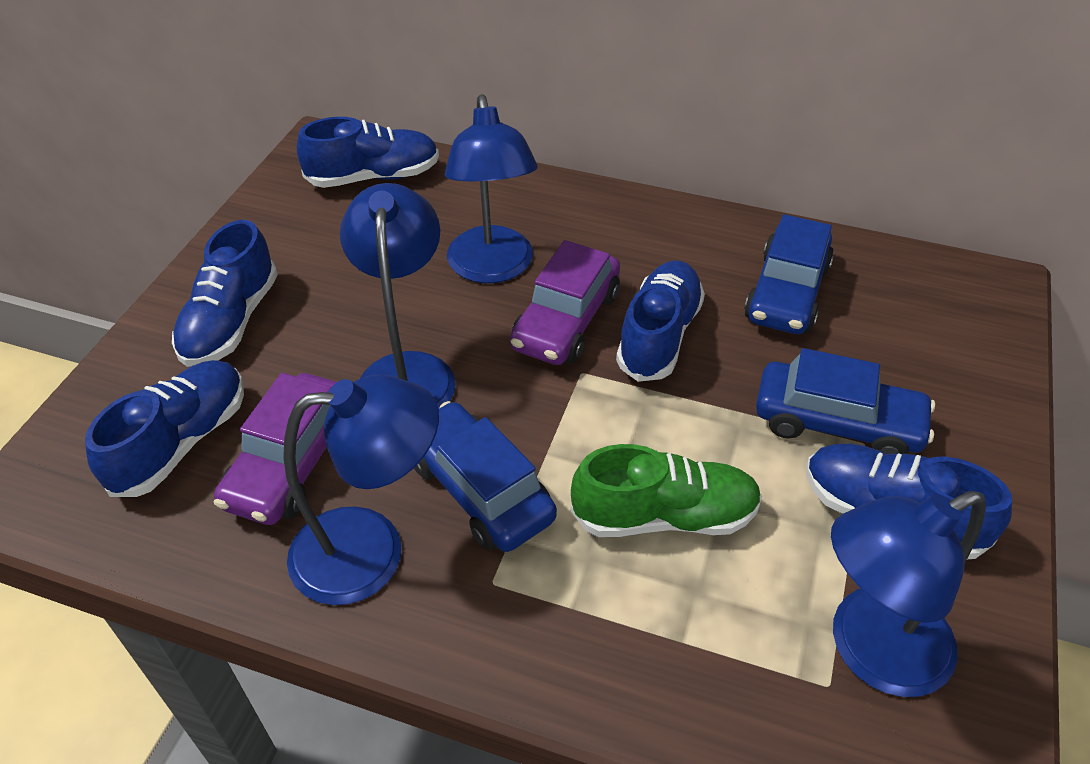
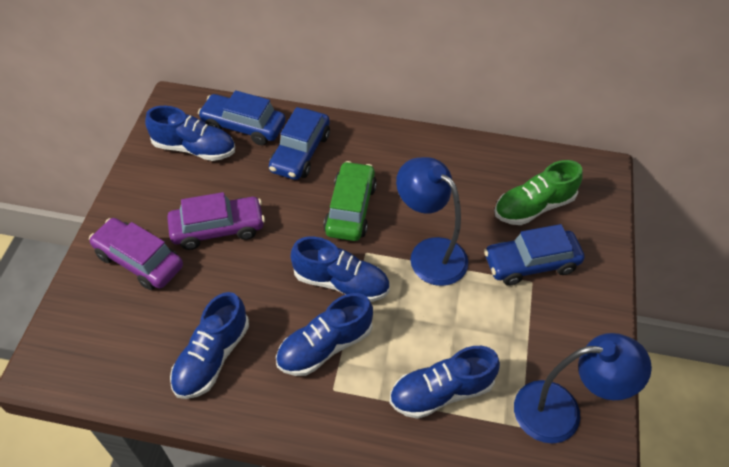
blue lamp: [283,375,439,605] [340,183,456,409] [445,94,538,283] [831,491,986,697] = 4 -> [396,157,468,286] [514,333,652,444] = 2
green car: none = 0 -> [323,161,377,241] = 1

